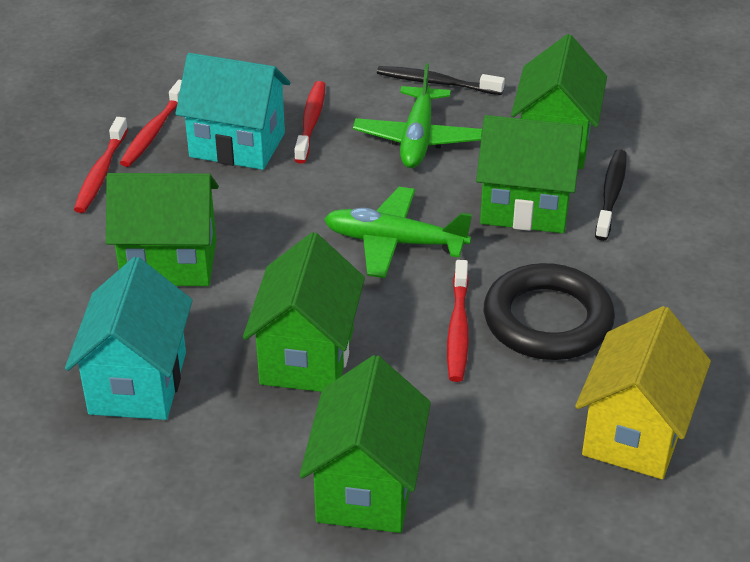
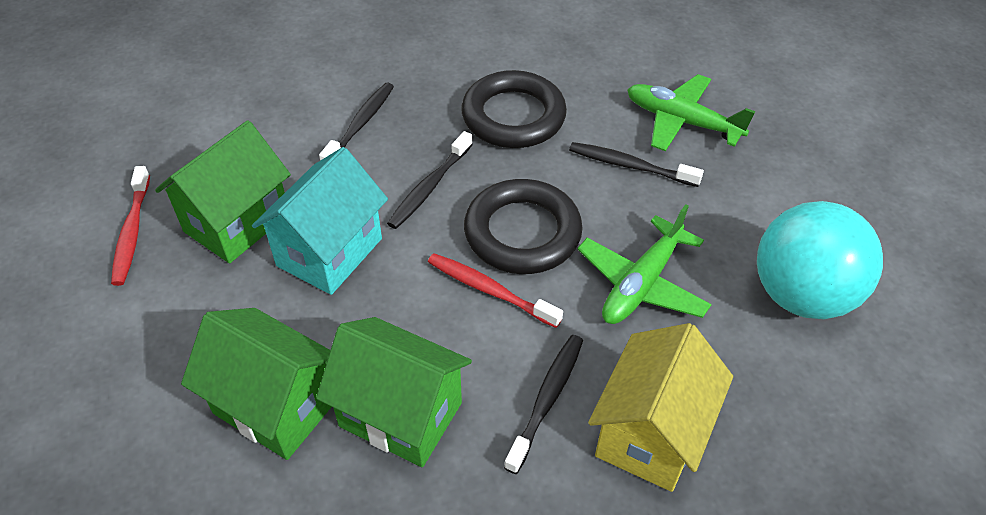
black ring: [484,263,615,360] = 1 -> [461,70,567,148] [464,179,583,274] = 2
black toothbrush: [377,66,505,95] [595,149,626,241] = 2 -> [319,83,394,160] [387,131,473,229] [504,335,583,474] [569,142,704,187] = 4
green house: [106,173,219,286] [243,232,365,392] [299,355,431,533] [476,115,583,233] [511,34,607,169] = 5 -> [155,120,291,263] [181,308,331,460] [316,317,472,467] = 3
red toothbrush: [74,117,128,213] [120,80,182,167] [294,81,325,163] [447,260,469,382] = 4 -> [111,166,150,286] [428,253,563,328] = 2
turquoise ball: none = 0 -> [757,201,883,319] = 1
turquoise house: [65,257,193,420] [175,53,290,170] = 2 -> [252,147,388,295] = 1

